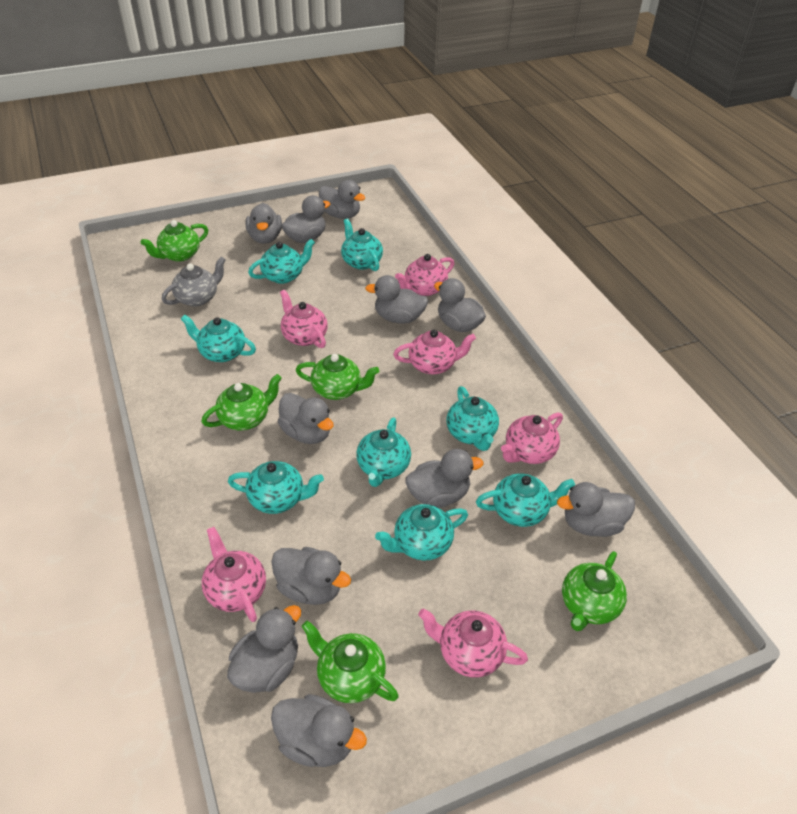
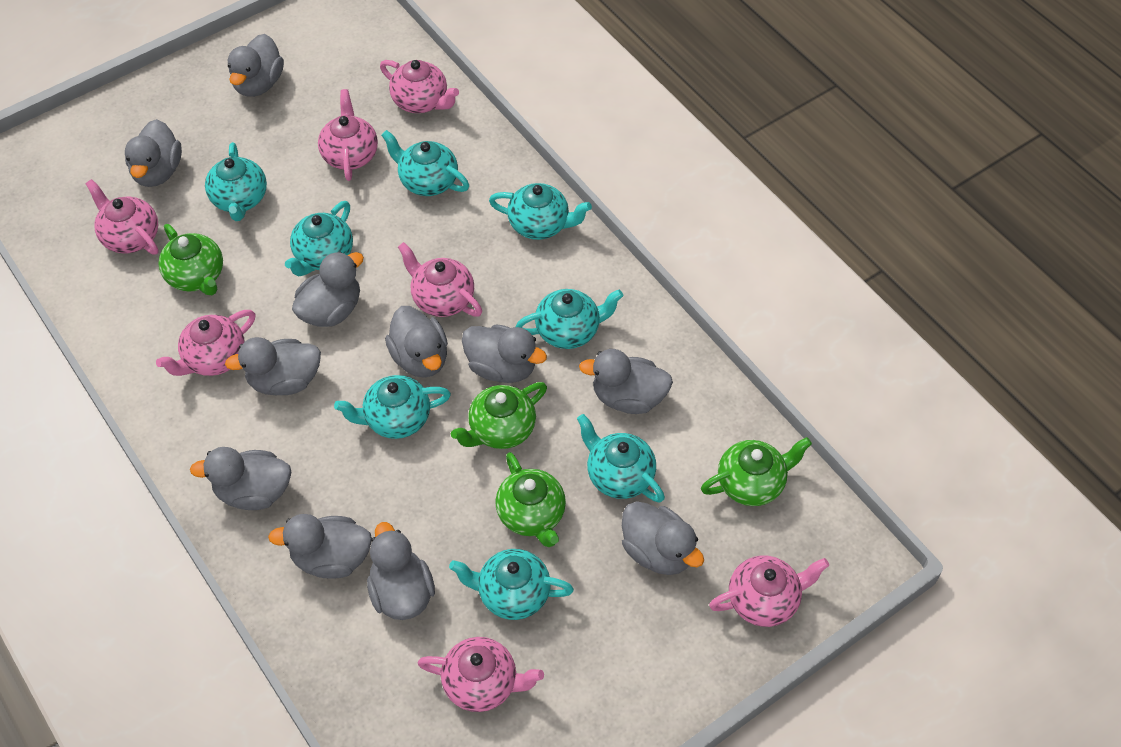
green teapot: [141,220,208,262] [201,374,282,430] [296,354,379,400] [301,620,398,703] [562,551,627,631] = 5 -> [158,224,223,295] [451,382,547,449] [495,452,566,547] [701,437,812,506] = 4
grey teapot: [162,256,226,307] = 1 -> none = 0
pink teapot: [202,527,266,622] [280,290,328,348] [393,330,476,374] [395,254,454,296] [418,609,528,678] [501,412,563,464] = 6 -> [85,179,159,255] [156,310,255,376] [318,89,378,181] [380,60,459,113] [398,242,482,317] [417,637,544,712] [709,555,829,627] = 7

